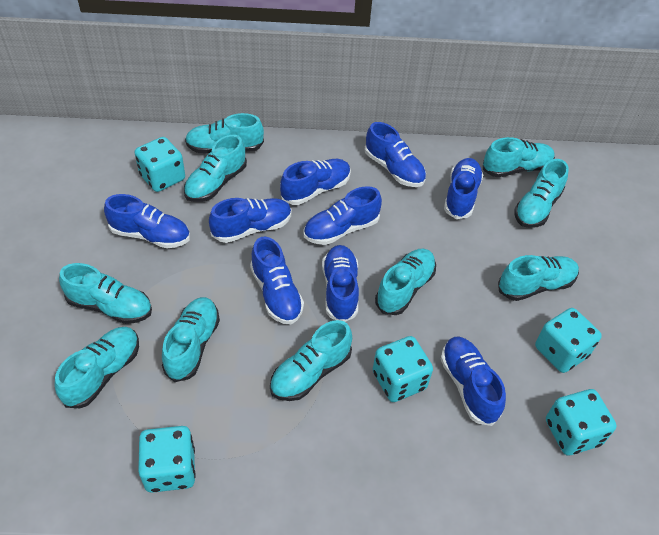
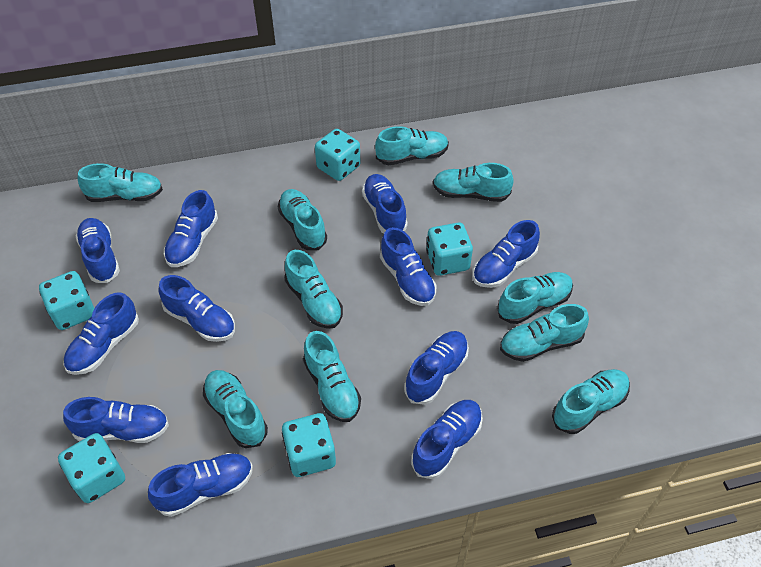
blue shoe: [104,194,190,248] [209,198,291,243] [250,237,304,324] [280,159,351,205] [304,186,382,245] [322,245,359,322] [364,122,426,187] [441,337,506,426] [444,158,483,219] = 9 -> [63,397,169,443] [64,292,139,375] [75,218,120,283] [148,453,253,517] [159,275,235,342] [164,190,218,267] [362,174,408,233] [380,227,436,306] [404,331,469,405] [411,400,483,479] [473,220,540,288] = 11

